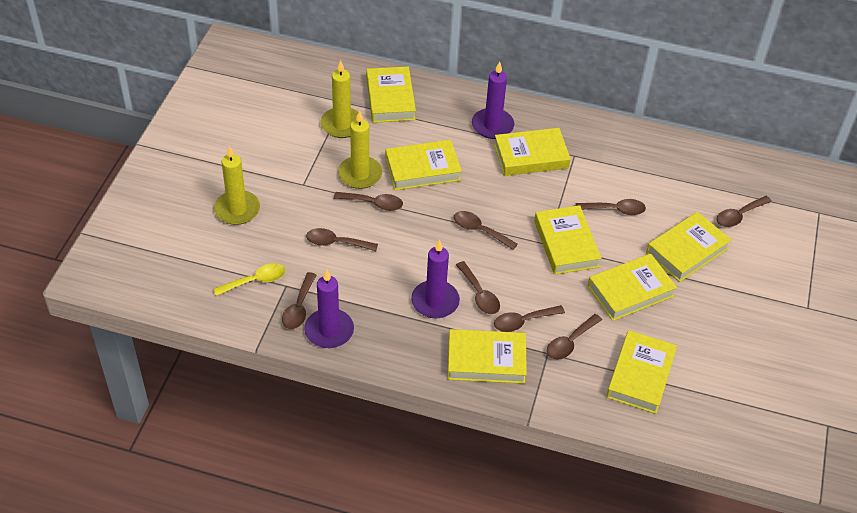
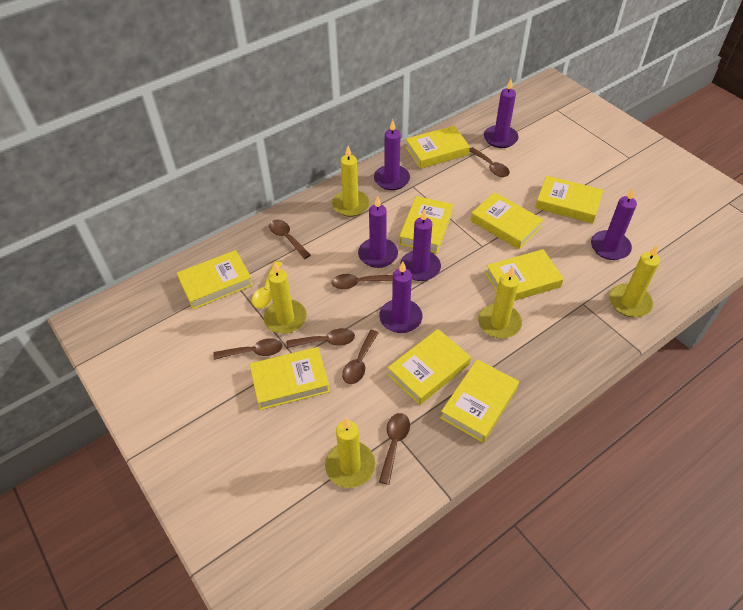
brown spoon: [282,272,316,329] [306,228,378,251] [334,192,403,211] [454,211,518,250] [456,261,500,314] [494,305,565,332] [547,314,602,360] [576,199,646,215] [717,196,772,227] = 9 -> [213,338,283,360] [269,220,311,259] [287,328,355,348] [332,274,393,289] [342,330,379,384] [379,413,410,485] [469,147,510,177] = 7
purple candle: [304,269,354,348] [411,239,460,318] [472,61,514,139] = 3 -> [358,196,398,268] [374,120,410,190] [379,261,422,333] [400,209,441,281] [484,79,519,148] [591,188,637,260] = 6
yellow book: [366,67,416,123] [385,140,462,190] [448,329,527,384] [494,128,571,176] [534,205,602,275] [588,254,677,321] [606,330,677,414] [646,212,731,282] = 8 -> [177,250,253,310] [250,347,330,410] [388,329,471,405] [399,196,453,253] [406,126,470,169] [440,359,519,443] [470,192,544,249] [485,249,564,301] [535,176,603,223] = 9
yellow candle: [214,145,260,225] [321,60,358,138] [338,110,382,189] = 3 -> [264,262,307,334] [325,418,375,488] [332,146,370,217] [478,266,522,338] [609,245,660,317] = 5

